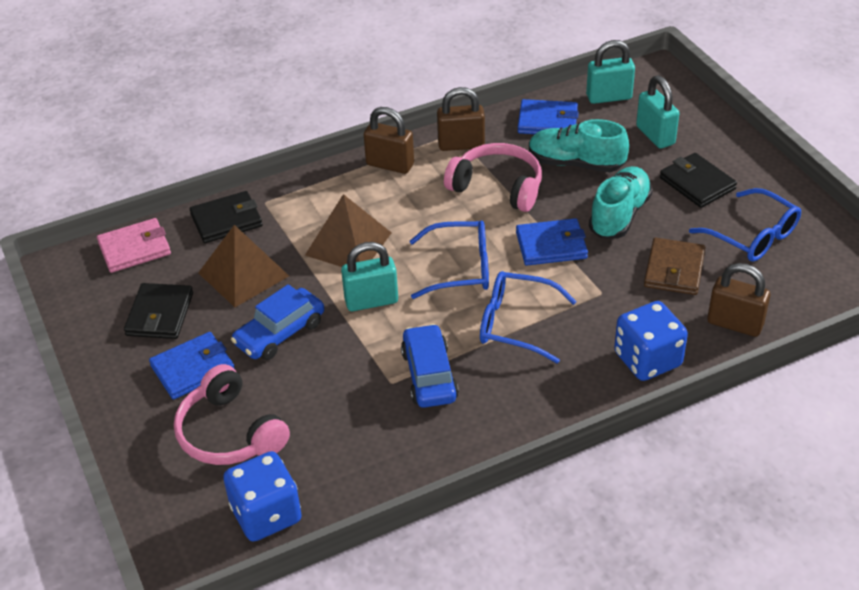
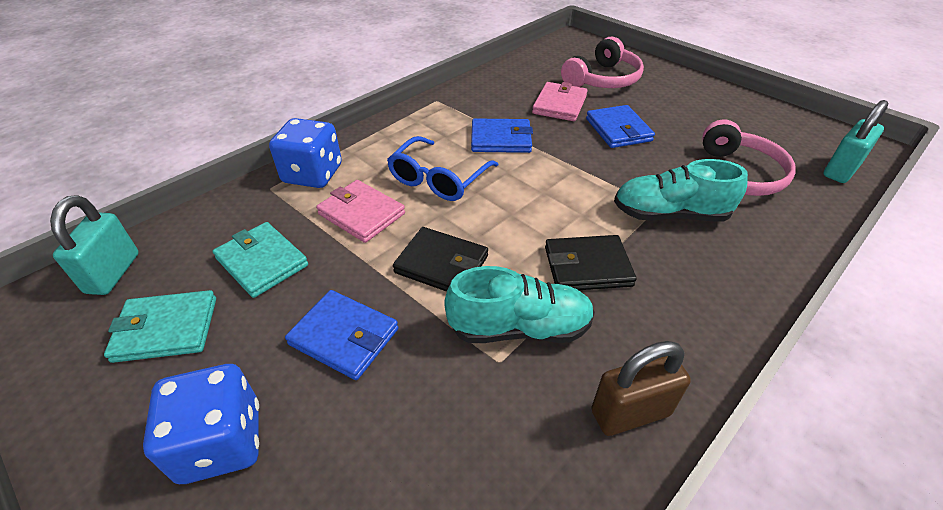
black wallet: [124,283,193,339] [190,191,263,243] [660,153,737,208] = 3 -> [393,227,488,292] [545,235,637,290] = 2
blue car: [231,284,324,360] [401,324,459,408] = 2 -> none = 0
blue glasses: [410,221,489,299] [480,271,577,363] [689,188,801,262] = 3 -> [387,136,499,201] = 1
brown padlock: [364,107,414,174] [437,87,485,151] [707,263,770,337] = 3 -> [591,341,691,436] = 1
brown pyramid: [198,225,289,307] [305,194,392,267] = 2 -> none = 0
brown wallet: [644,238,705,295] = 1 -> none = 0
pink wallet: [97,218,171,273] = 1 -> [316,180,405,243] [532,82,588,121] = 2
turquoise padlock: [341,242,398,311] [586,40,635,104] [636,75,679,149] = 3 -> [50,195,139,295] [823,100,889,183] = 2
turquoise wallet: none = 0 -> [104,290,216,363] [213,222,308,298] = 2

